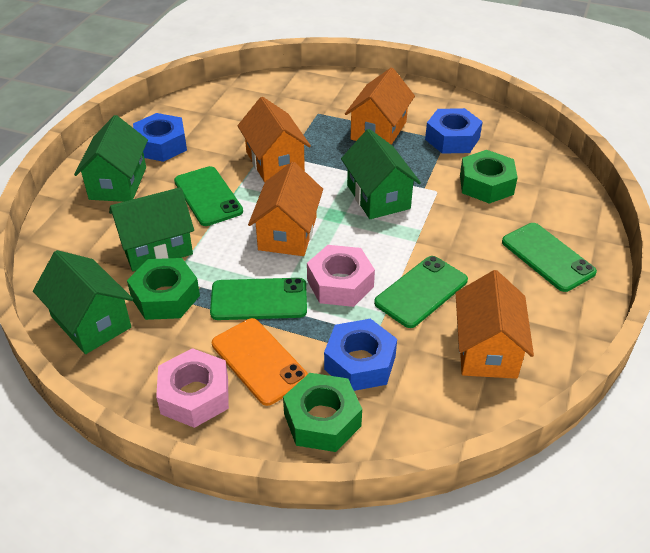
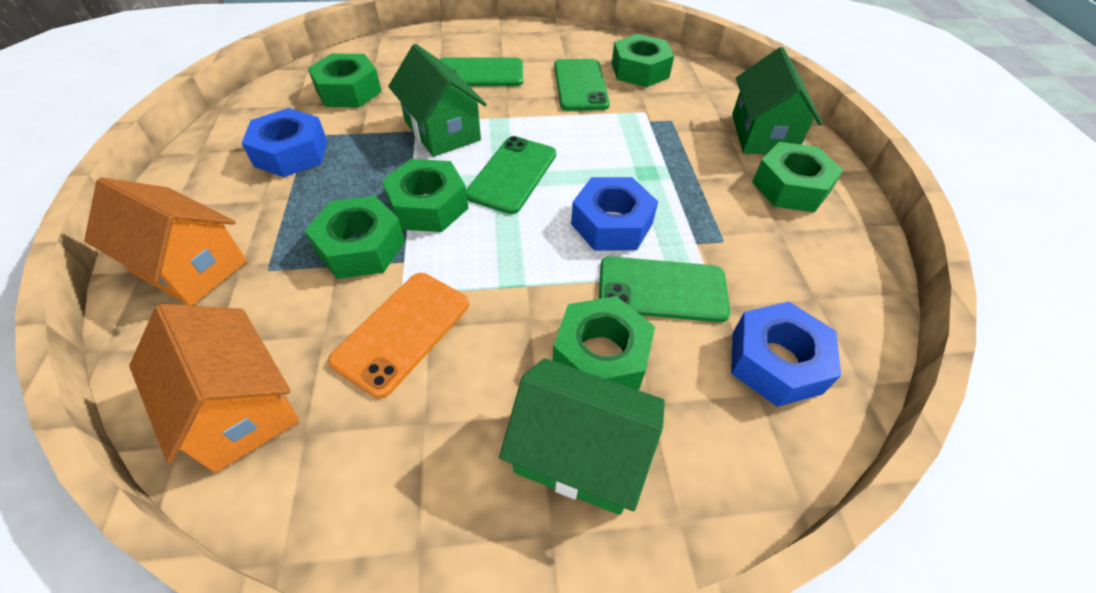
green house: [33,250,133,354] [74,115,148,202] [109,187,194,271] [341,129,421,219] = 4 -> [388,44,487,157] [499,358,665,515] [732,47,822,155] = 3
green nut: [127,258,200,320] [283,373,362,452] [460,150,518,204] = 3 -> [305,196,405,279] [308,53,382,107] [382,159,469,232] [553,296,655,390] [612,34,674,87] [752,142,843,212] = 6
orange house: [238,97,311,182] [248,162,323,256] [345,68,415,145] [456,270,534,379] = 4 -> [84,177,247,306] [129,304,299,473] = 2
pink nut: [156,348,229,428] [307,245,375,307] = 2 -> none = 0

